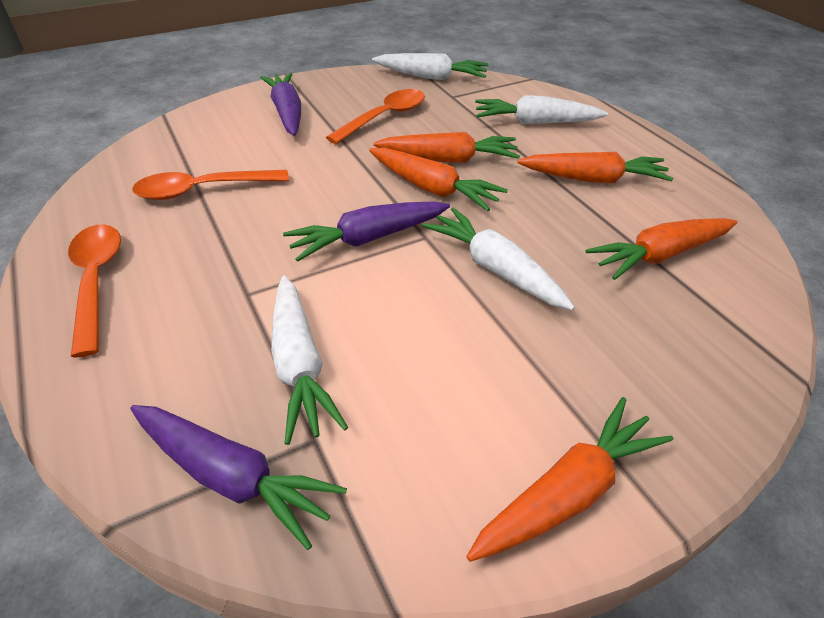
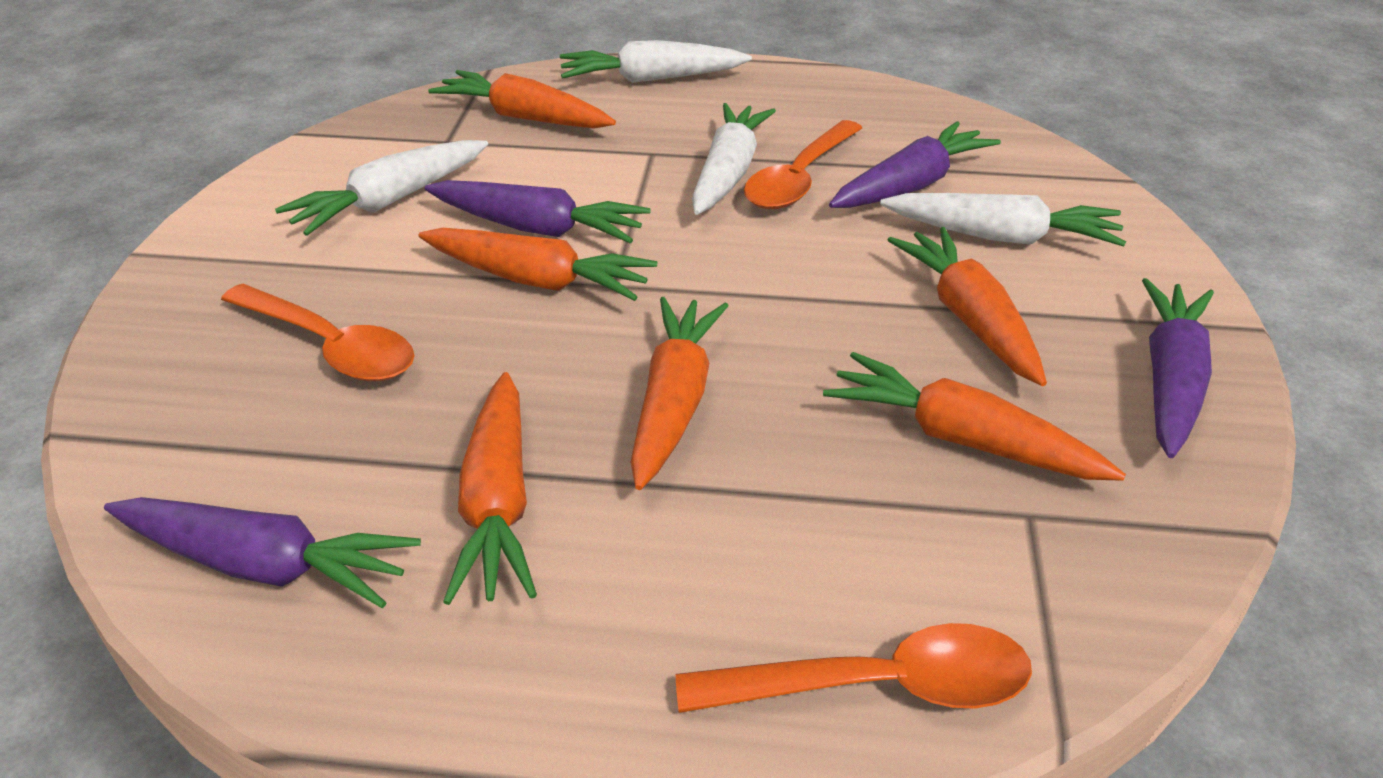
orange carrot: [369,147,508,211] [373,132,520,163] [466,397,673,562] [517,152,673,183] [585,218,737,280] = 5 -> [419,228,657,301] [428,70,616,128] [443,372,537,605] [630,297,729,490] [823,352,1126,481] [888,227,1047,386] = 6
purple carrot: [130,405,347,550] [260,73,301,136] [283,201,450,262] = 3 -> [104,497,421,608] [425,180,651,243] [829,121,1001,208] [1142,278,1214,458] = 4

